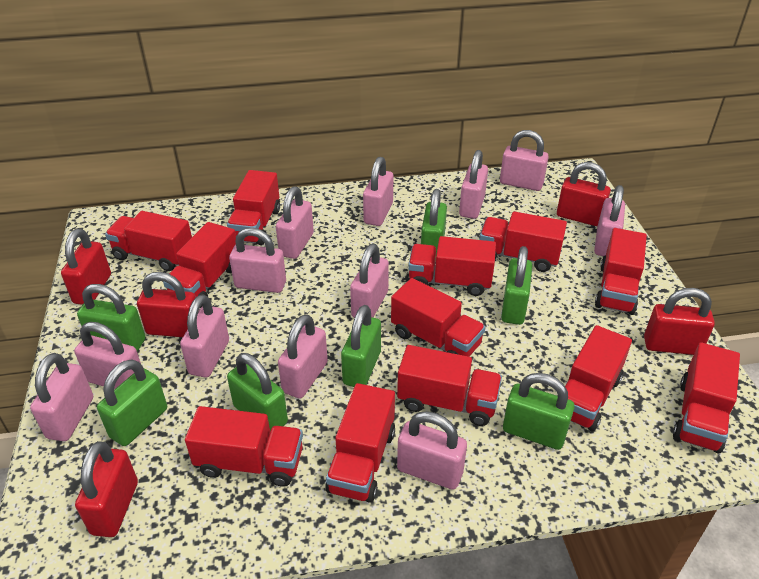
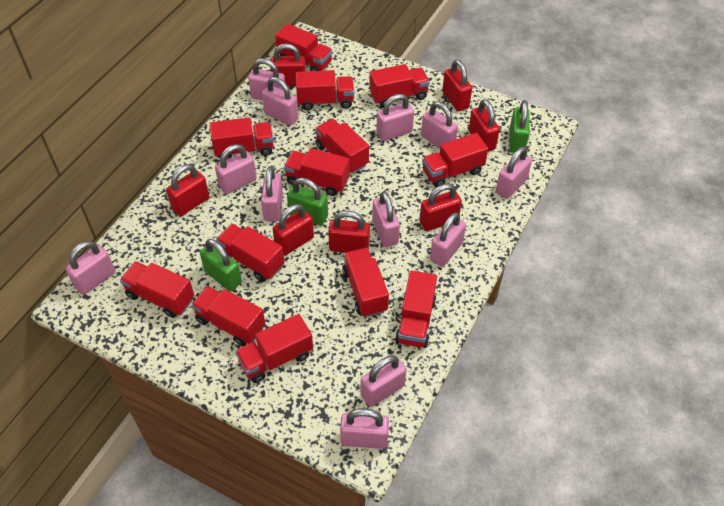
green padlock: [77,284,145,351] [97,359,167,446] [227,353,288,431] [341,305,381,387] [421,189,447,261] [501,246,532,325] [503,373,575,450] = 7 -> [200,239,242,292] [287,178,328,226] [509,100,530,153] = 3
red padlock: [61,229,111,305] [75,441,138,537] [137,272,199,337] [557,162,611,226] [644,288,715,355] = 5 -> [166,164,209,216] [270,43,306,86] [273,204,314,256] [328,211,370,253] [419,183,462,231] [442,59,472,111] [468,99,500,152] = 7
red truck: [105,211,192,271] [163,222,236,308] [185,406,303,487] [227,170,280,245] [325,383,395,503] [391,278,486,357] [397,345,502,426] [408,236,496,296] [479,211,567,272] [565,325,632,432] [595,228,647,315] [673,342,740,453] = 12 -> [120,261,194,318] [191,286,265,346] [210,117,274,160] [216,224,284,282] [235,314,313,383] [275,24,333,71] [284,148,350,196] [296,70,354,110] [315,119,369,174] [342,248,389,317] [369,64,430,108] [395,270,437,348] [422,133,488,187] = 13

